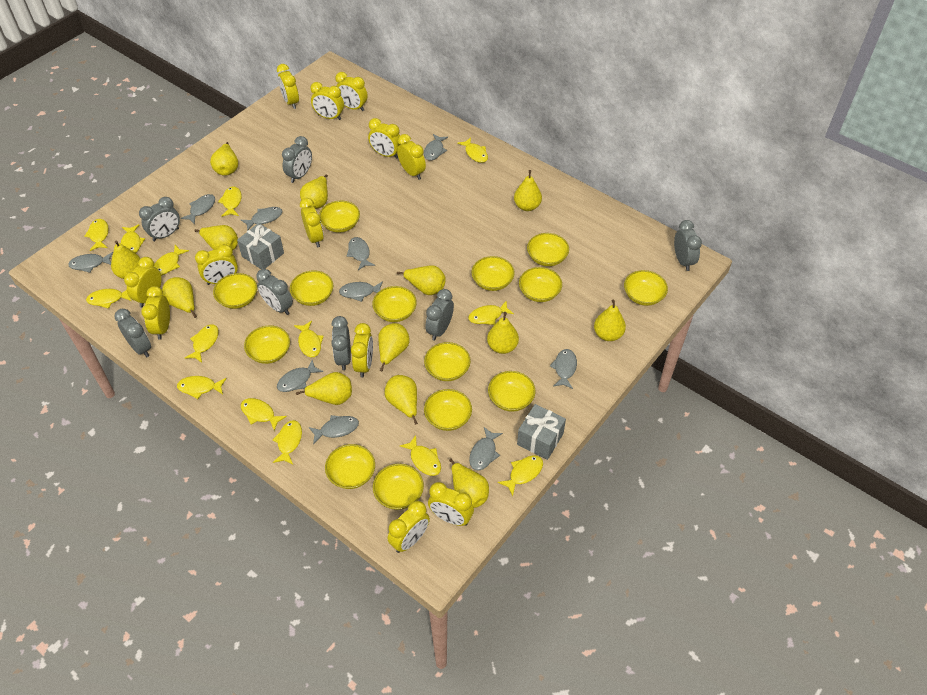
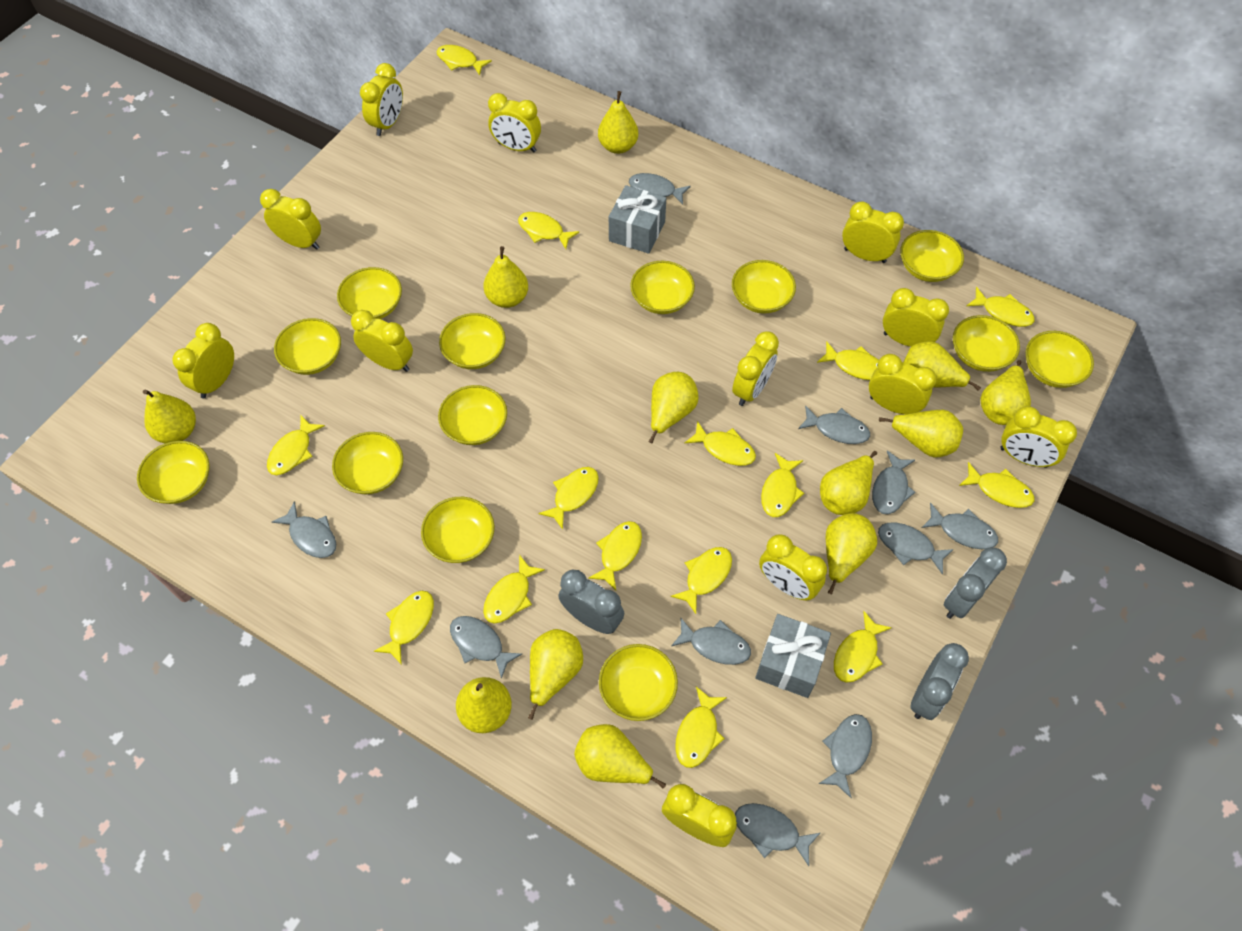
grey clock: [115,309,151,357] [139,197,180,241] [256,269,293,315] [282,136,312,183] [331,316,351,370] [425,289,454,341] [674,220,702,271] = 7 -> [558,570,624,634] [910,643,969,720] [944,547,1007,619] = 3
yellow bowl: [213,273,257,309] [244,325,290,364] [290,270,333,306] [319,201,360,233] [325,444,375,489] [372,286,417,322] [373,464,424,510] [424,342,471,381] [424,389,472,431] [472,256,515,291] [488,371,535,412] [519,267,562,302] [527,233,569,266] [624,270,668,306] = 14 -> [137,441,210,504] [274,318,341,375] [332,432,403,494] [337,267,402,319] [421,497,495,563] [438,385,507,445] [439,313,506,369] [599,644,678,721] [630,261,695,314] [732,260,796,314] [900,230,964,282] [953,315,1020,372] [1026,331,1094,388] = 13
yellow fish: [84,219,109,251] [86,289,131,309] [121,224,145,253] [153,245,189,276] [177,376,227,399] [185,324,219,363] [218,186,242,217] [241,398,287,431] [273,420,302,465] [294,320,324,357] [400,435,441,476] [457,137,488,163] [468,300,514,325] [498,455,543,496] = 14 -> [267,415,325,475] [374,591,434,665] [437,45,492,75] [483,554,545,623] [518,212,579,249] [539,467,599,530] [588,521,642,590] [670,547,732,614] [675,686,727,768] [685,421,756,466] [761,453,804,517] [817,341,879,380] [834,611,892,683] [959,462,1034,508] [967,287,1035,327] = 15
yellow pear: [111,240,141,279] [162,277,197,318] [194,225,238,250] [210,142,238,176] [296,372,352,405] [300,174,328,209] [378,323,410,372] [385,375,418,425] [397,265,446,295] [449,459,489,508] [487,312,519,354] [514,170,542,211] [594,300,626,341] = 13 -> [143,390,196,443] [456,677,512,733] [483,246,528,308] [528,629,583,720] [574,724,666,788] [598,91,638,154] [649,372,698,444] [820,451,877,515] [826,513,877,595] [879,410,963,458] [904,341,981,391] [981,360,1031,425] = 12

